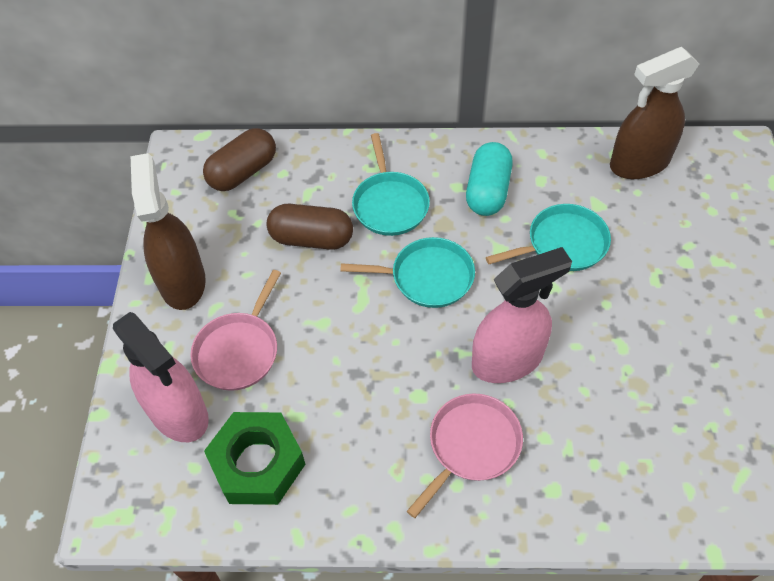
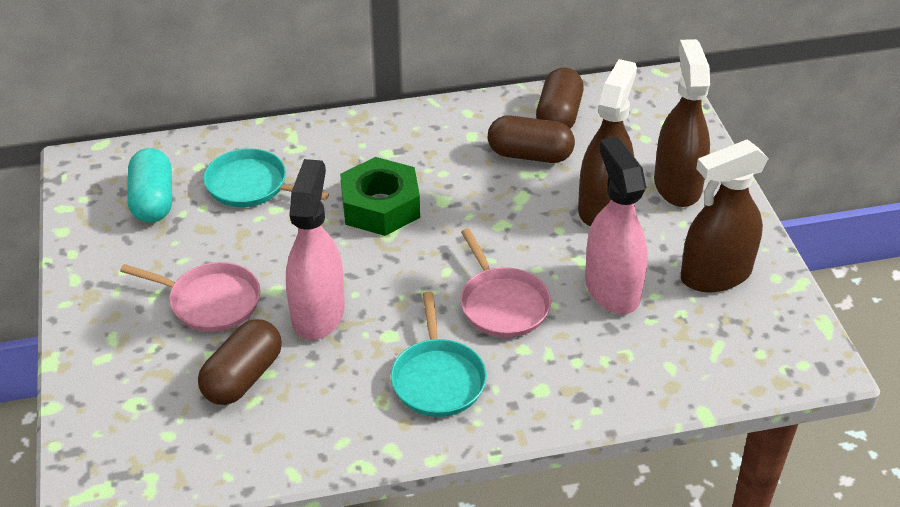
brown capsule: [203,128,276,191] [267,204,353,250] = 2 -> [198,319,282,405] [488,115,575,163] [536,68,584,129] = 3
brown spray bottle: [131,153,206,310] [610,47,699,179] = 2 -> [578,59,637,226] [654,39,710,207] [681,139,769,292] = 3
turquoise pan: [340,237,475,308] [352,133,430,236] [486,204,611,271] = 3 -> [203,148,329,207] [391,292,487,417] = 2

